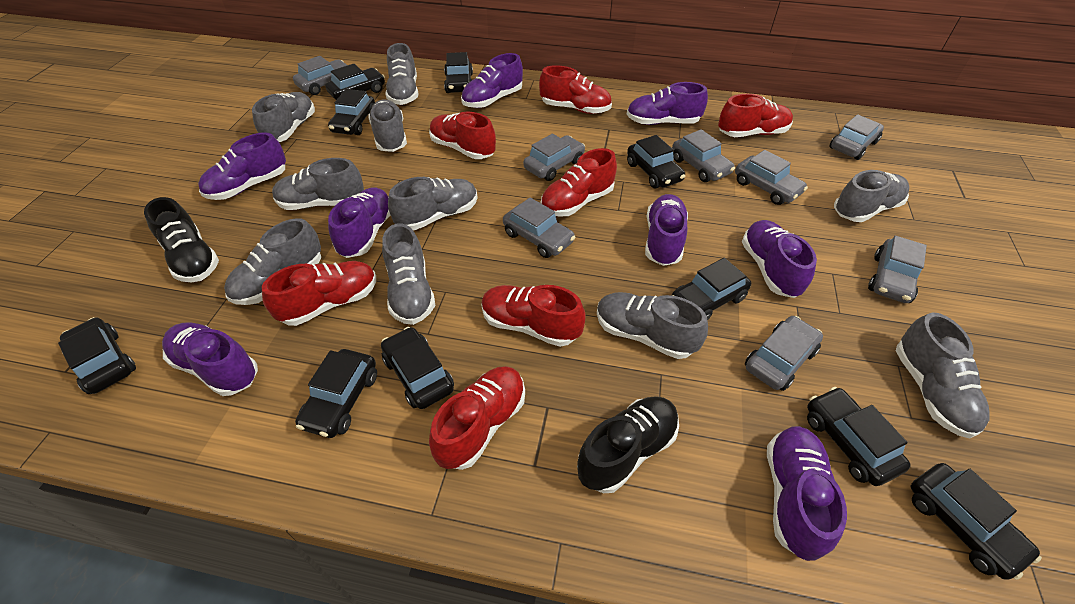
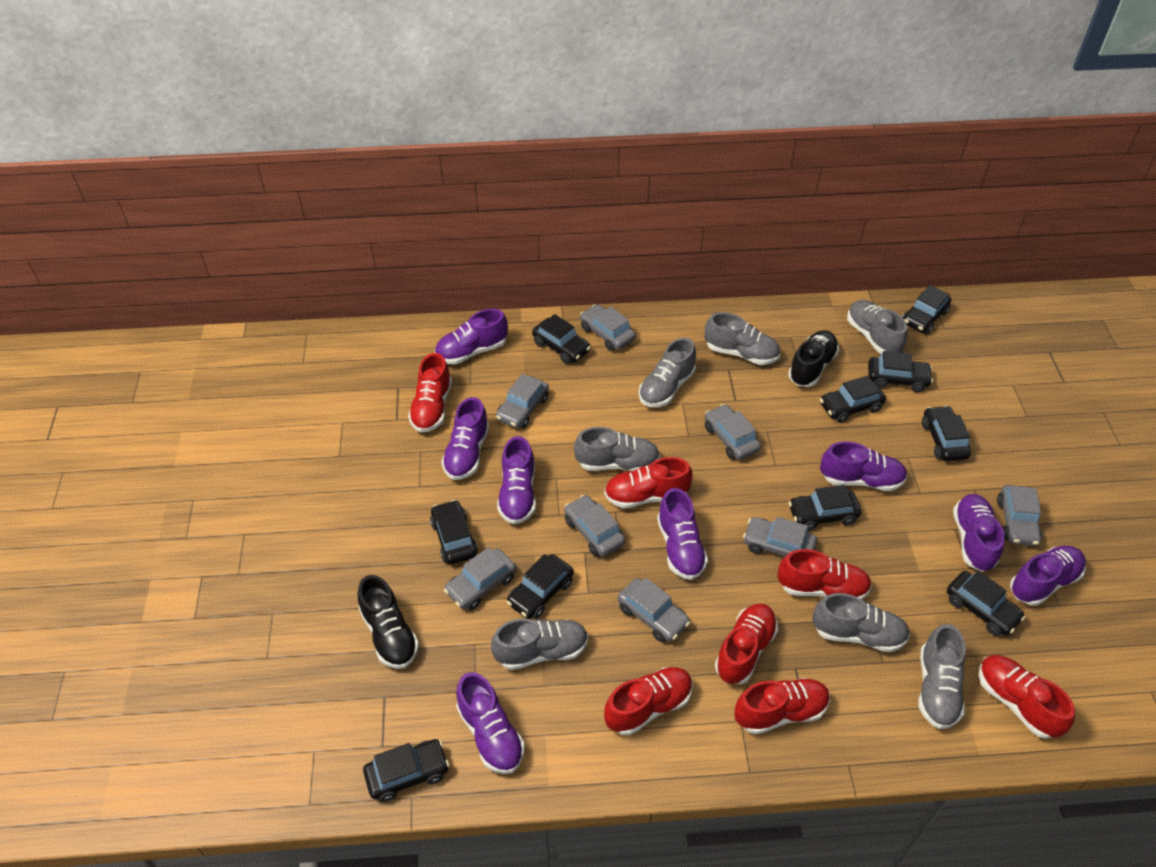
grey shoe: [224,218,321,305] [252,92,315,142] [272,158,364,210] [368,99,407,152] [382,223,435,325] [385,43,418,105] [388,177,478,230] [597,292,708,359] [834,170,909,222] [896,312,990,439] = 10 -> [491,619,588,670] [574,427,660,471] [639,338,696,407] [705,312,780,365] [812,593,910,652] [847,300,908,354] [918,624,966,729] = 7

